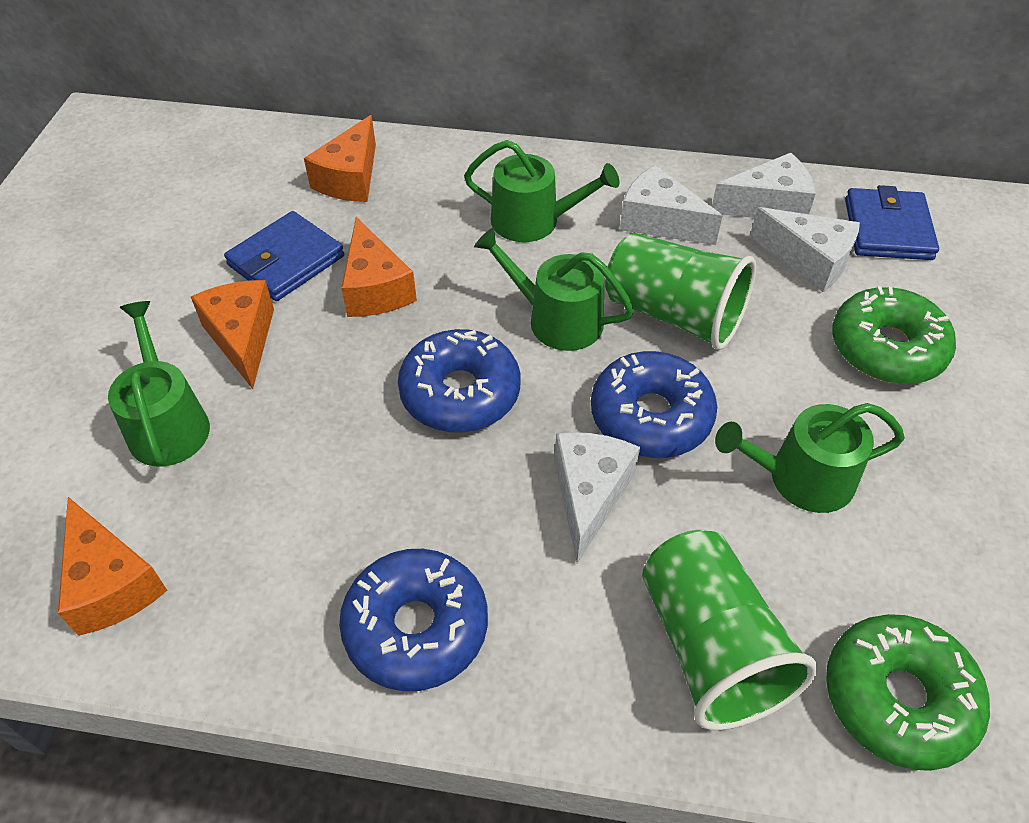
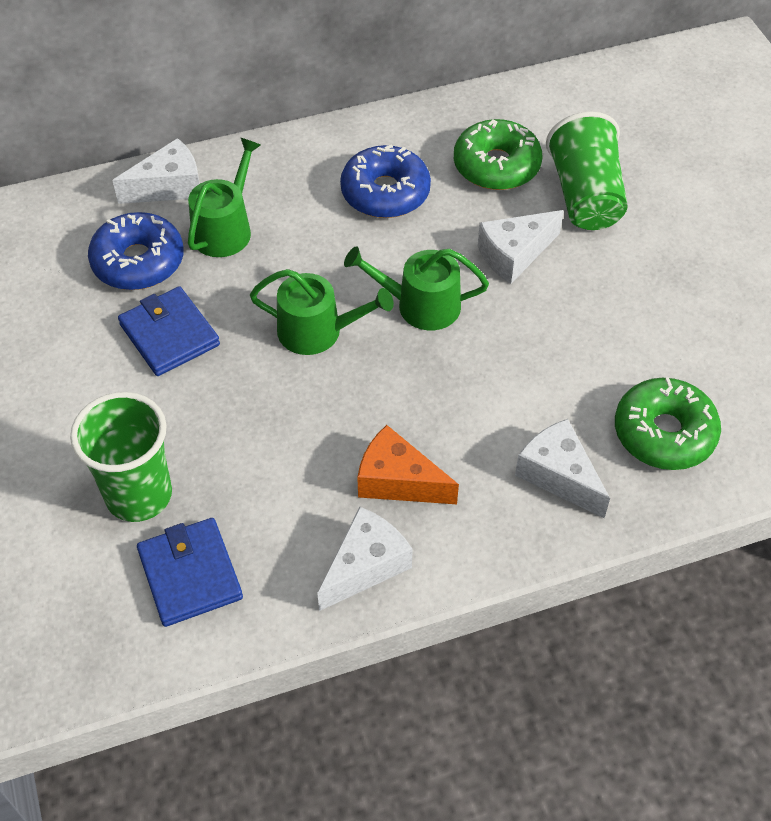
blue donut: [339,549,488,691] [398,329,520,432] [591,351,717,458] = 3 -> [88,212,184,290] [340,144,431,218] = 2
green watering can: [108,301,210,467] [464,140,620,242] [474,227,634,351] [715,403,905,513] = 4 -> [188,138,261,257] [250,269,394,355] [344,246,489,330] = 3
orange cheese: [58,497,167,636] [191,280,274,389] [304,115,376,202] [341,217,417,317] = 4 -> [357,425,459,504] = 1

